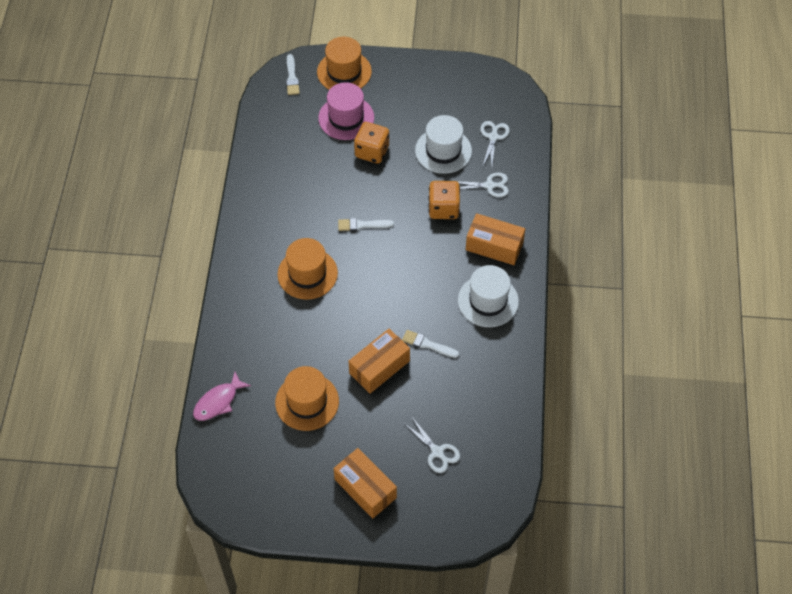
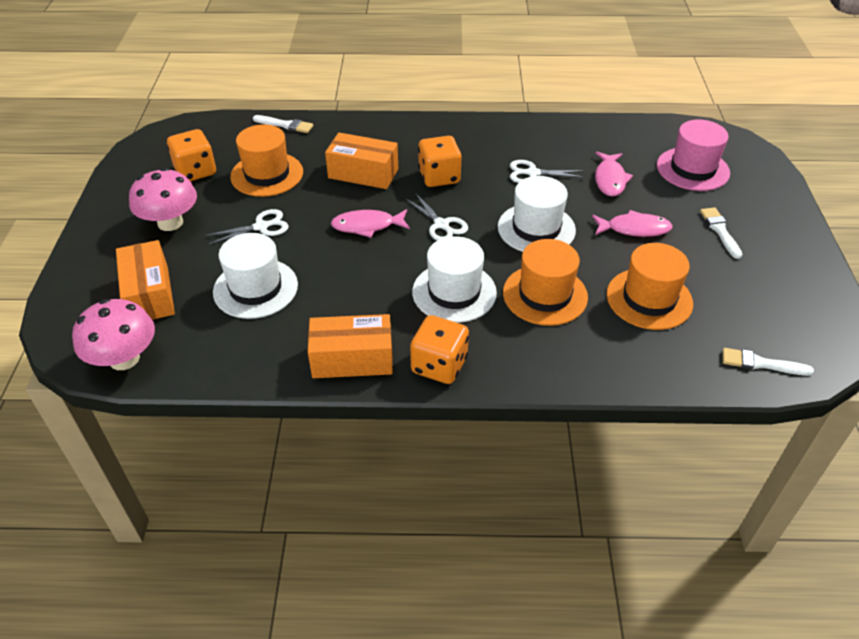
orange dice: [354,122,389,164] [429,181,460,219] = 2 -> [167,129,216,181] [410,315,469,384] [418,136,462,187] = 3
pink fish: [193,372,251,421] = 1 -> [331,209,410,238] [592,210,673,237] [595,152,633,197] = 3
pink mushroom: none = 0 -> [72,299,155,370] [129,168,197,231] = 2
white hat: [415,115,472,174] [458,265,519,327] = 2 -> [213,233,298,319] [412,236,497,323] [498,176,576,252] = 3

